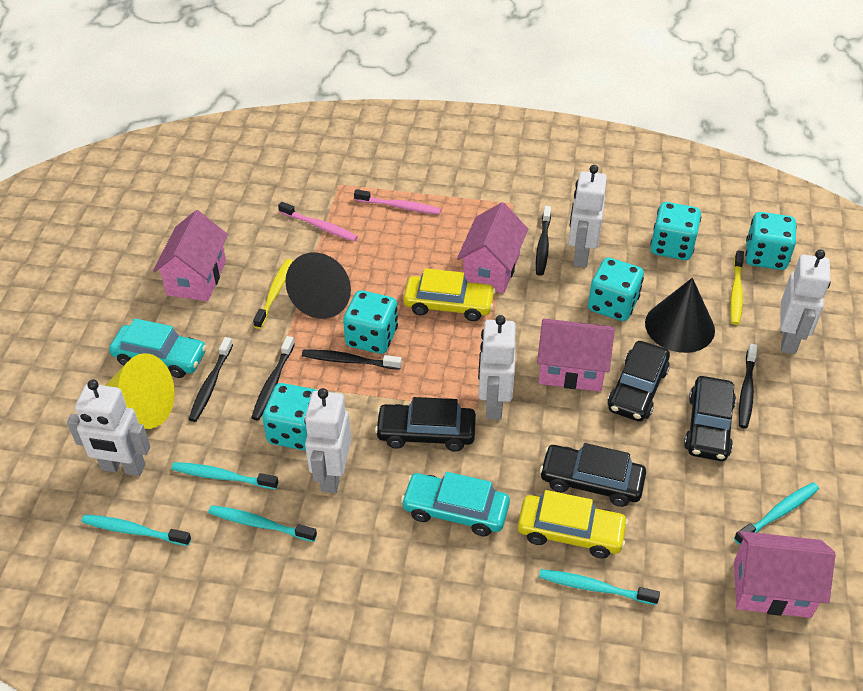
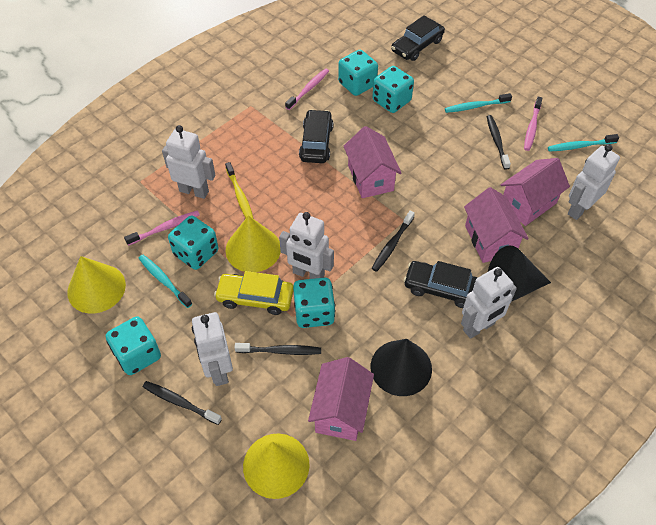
black car: [375,397,476,451] [540,443,646,507] [607,341,670,421] [684,376,736,461] = 4 -> [299,109,333,163] [391,15,445,61] [404,261,478,308] = 3
black toothbrush: [188,337,233,422] [251,336,295,420] [302,349,402,370] [536,206,551,276] [739,344,757,429] = 5 -> [143,381,222,425] [235,343,321,355] [372,211,415,272] [487,115,511,170] = 4
pink toothbrush: [278,202,358,242] [354,189,441,214] = 2 -> [124,211,200,246] [285,69,329,110] [524,97,543,151] = 3
turquoise car: [109,318,207,378] [401,472,510,536] = 2 -> none = 0
turquoise toothbrush: [82,514,191,546] [171,462,278,489] [208,505,317,542] [539,569,660,605] [734,482,819,545] = 5 -> [138,255,192,308] [445,93,512,113] [548,134,619,152] = 3
yellow car: [403,268,496,321] [518,490,628,558] = 2 -> [214,271,294,315] = 1
yellow cone: [104,353,175,429] = 1 -> [67,256,126,313] [225,215,281,272] [243,434,310,499] = 3
yellow toothbrush: [253,259,293,329] [730,250,744,325] = 2 -> [225,162,253,218] = 1

